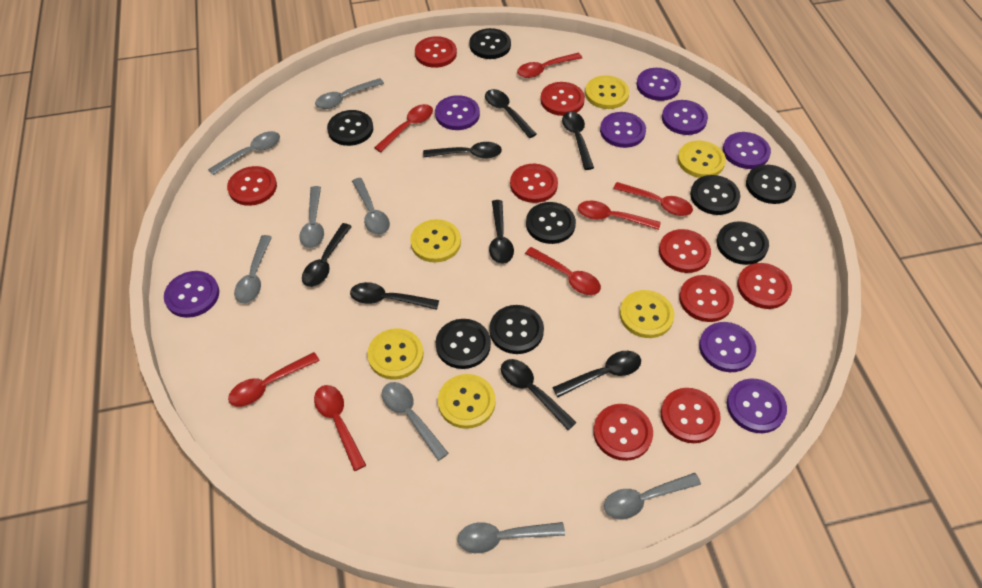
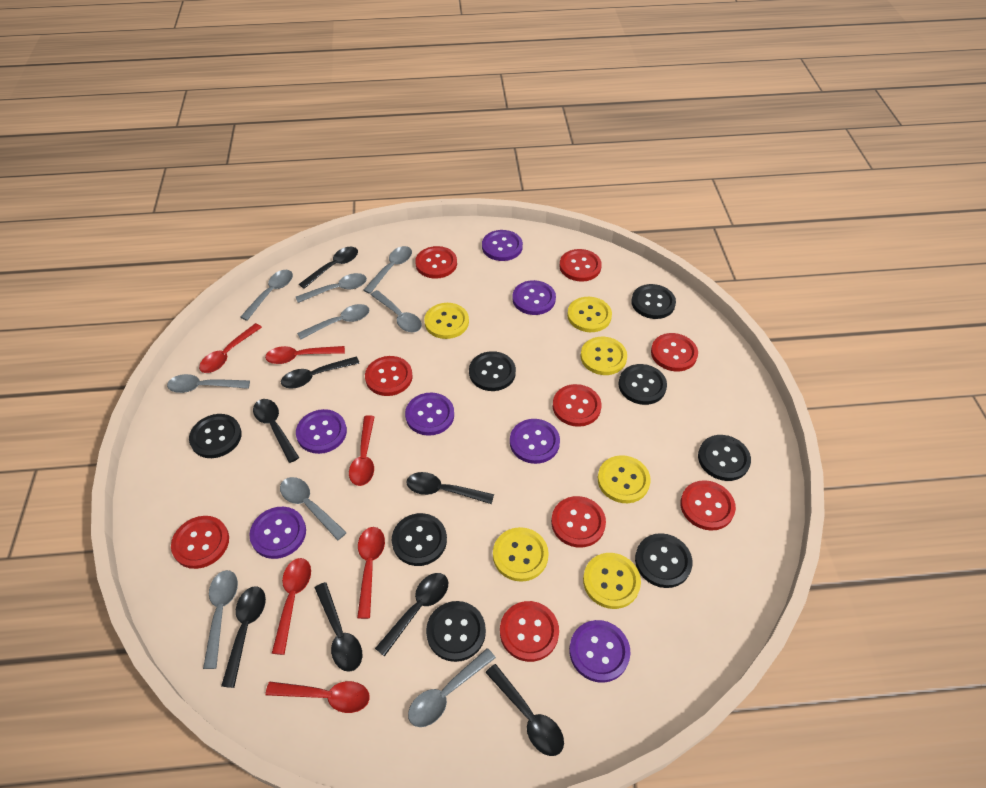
grey spoon: [208,131,280,175] [234,235,272,303] [299,186,324,248] [315,78,384,109] [352,178,390,235] [382,382,449,461] [458,522,565,553] [604,473,701,519] = 8 -> [167,374,250,393] [203,570,238,669] [240,270,293,321] [280,477,347,541] [296,273,367,303] [297,304,369,340] [364,246,412,294] [371,290,422,332] [408,648,496,727] = 9
purple button: [164,271,219,318] [435,95,480,130] [600,112,646,148] [636,68,681,101] [662,100,708,135] [699,322,756,372] [723,132,771,169] [727,379,787,433] = 8 -> [249,507,306,559] [296,409,347,454] [405,393,454,436] [482,230,523,261] [510,419,560,464] [512,280,556,315] [569,620,630,683] = 7
red spoon: [228,352,320,407] [314,385,366,471] [374,104,433,152] [517,53,582,78] [525,247,601,295] [578,200,661,230] [613,182,693,216] = 7 -> [199,323,262,373] [265,346,345,364] [265,681,370,713] [272,558,311,655] [349,415,374,486] [357,527,385,619] = 6

